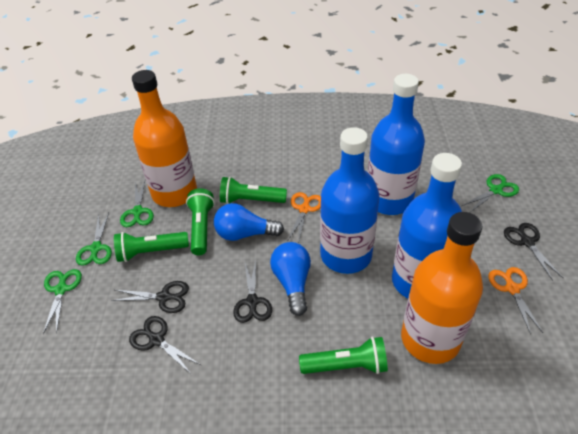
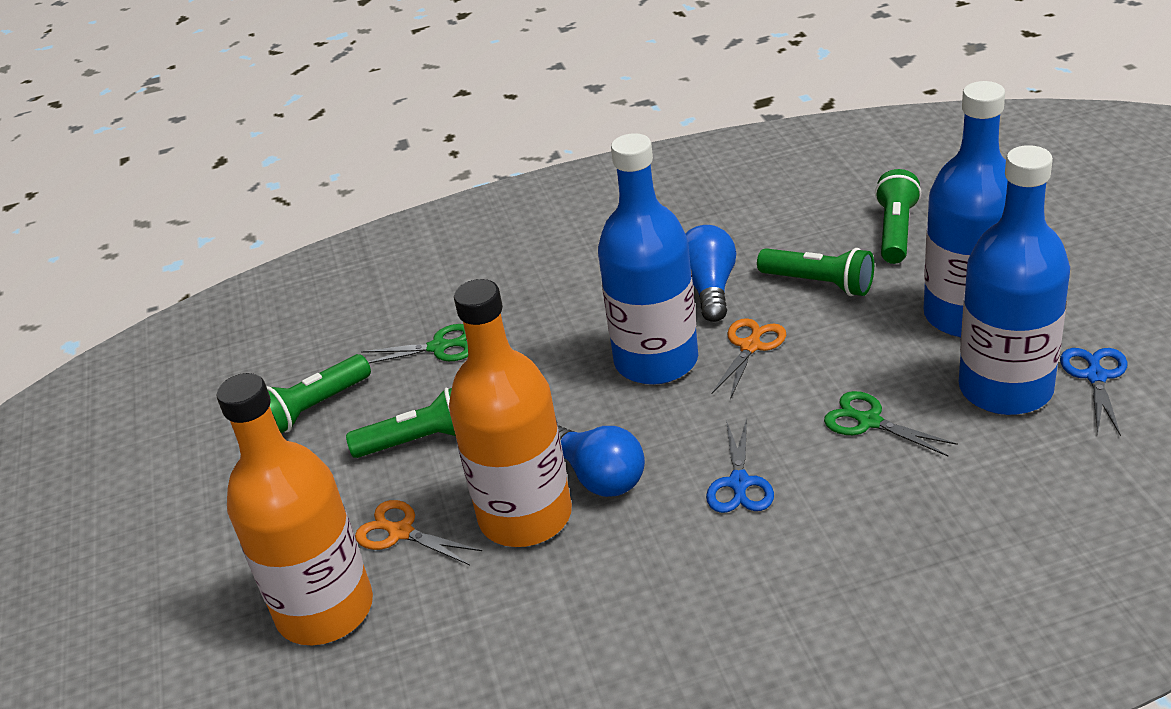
black scissors: [111,281,189,313] [129,316,201,375] [233,260,272,323] [504,223,563,281] = 4 -> none = 0
blue scissors: none = 0 -> [706,418,774,513] [1060,348,1128,436] = 2
green scissors: [43,269,82,334] [76,213,112,266] [120,181,154,227] [462,174,519,212] = 4 -> [361,324,468,363] [824,391,958,456] = 2

